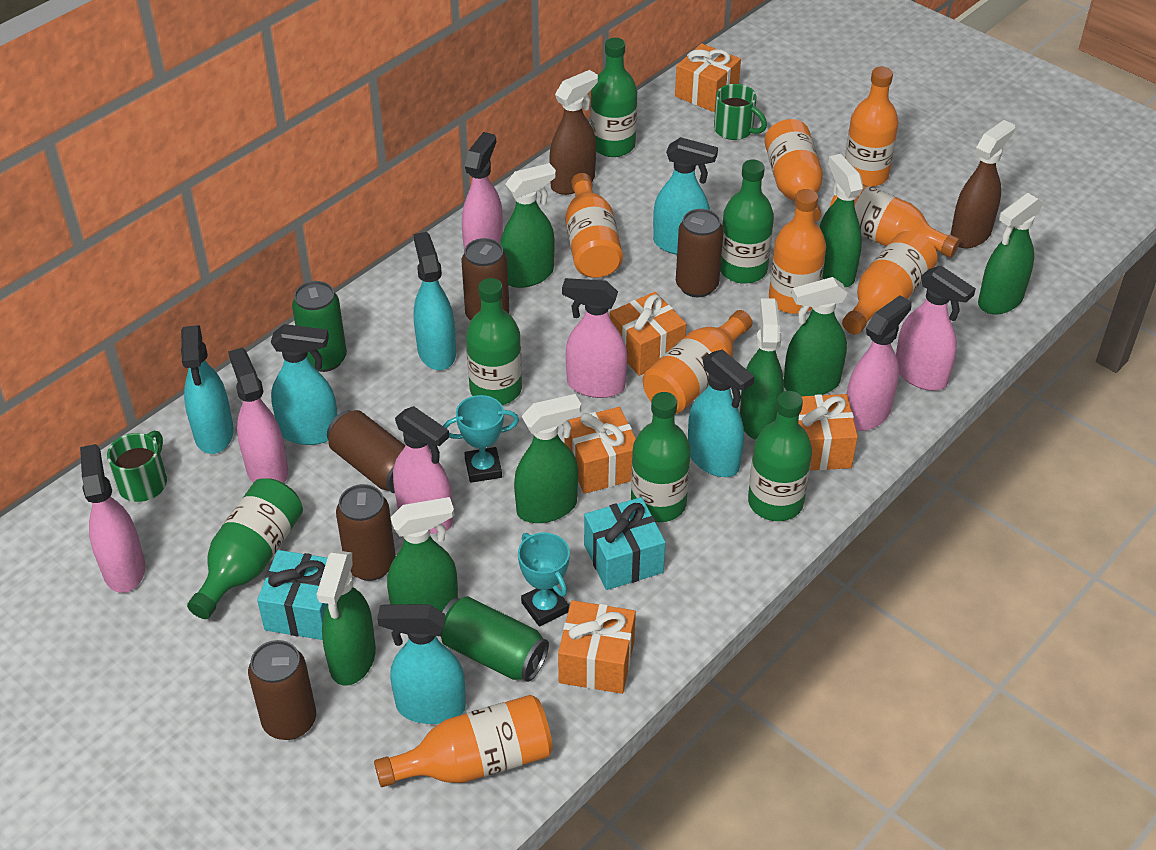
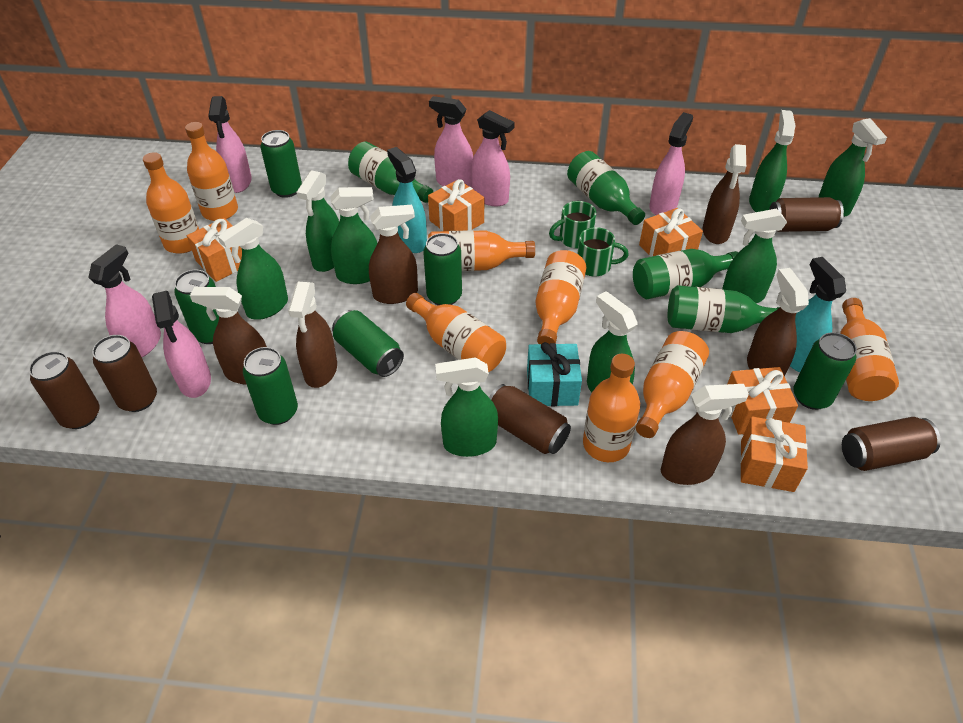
brown spray bottle: [549,70,598,195] [950,120,1015,248] = 2 -> [190,287,267,385] [288,282,337,388] [369,205,418,304] [661,384,749,485] [703,144,746,244] [747,268,809,376] = 6
green bottle: [187,478,303,619] [466,278,522,405] [590,38,637,157] [631,392,691,522] [720,159,774,284] [748,391,812,521] = 6 -> [348,142,433,203] [567,151,645,225] [633,249,739,299] [668,285,780,333] = 4
green can: [292,281,347,372] [440,596,549,682] = 2 -> [174,270,219,344] [243,347,298,425] [261,130,302,198] [332,310,404,377] [423,233,462,305] [793,332,857,410] = 6
pink spray bottle: [80,444,145,593] [228,348,288,483] [393,406,453,534] [462,132,503,253] [562,278,627,398] [847,295,912,431] [896,266,976,391] = 7 -> [88,244,161,357] [152,291,211,398] [208,96,252,193] [429,96,473,187] [471,110,515,206] [649,112,693,215] = 6
turquoise gift: [257,550,327,640] [584,497,666,590] = 2 -> [527,342,582,406] = 1
turquoise spray bottle: [181,325,234,454] [271,324,337,445] [377,604,466,724] [414,232,456,370] [653,137,718,255] [688,349,754,477] = 6 -> [387,147,427,253] [790,257,846,372] = 2
turquoise trophy: [443,395,519,483] [518,533,570,626] = 2 -> none = 0

